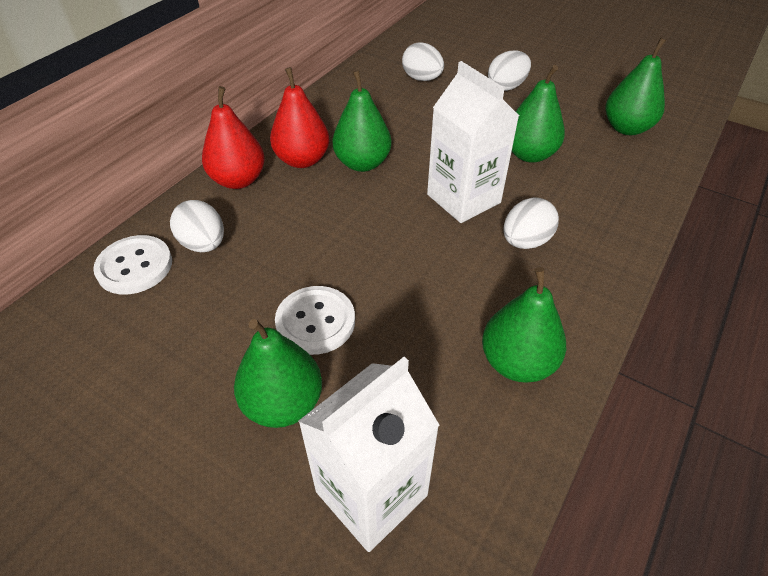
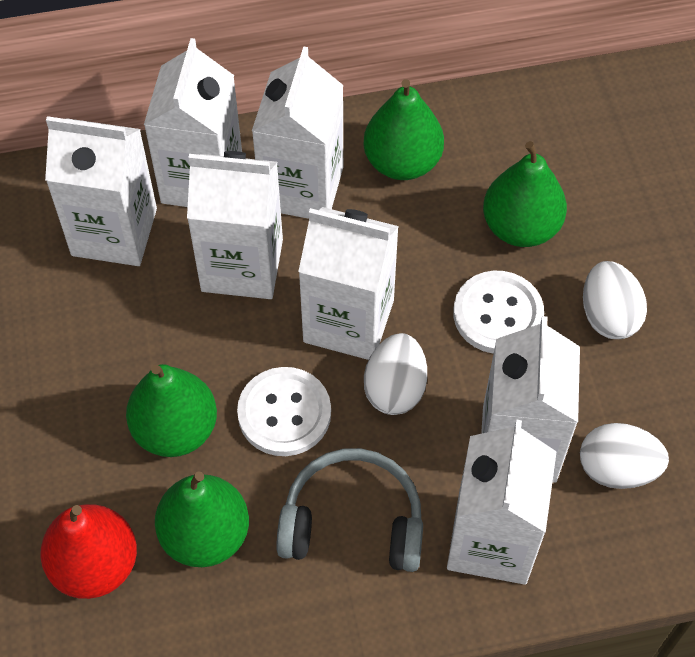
green pear: [234,319,322,428] [332,70,392,172] [482,267,566,383] [512,65,565,163] [605,38,666,135] = 5 -> [126,364,217,457] [155,471,249,567] [363,79,444,180] [483,141,567,247] = 4
grey headphones: none = 0 -> [276,448,423,572] = 1
red pear: [202,86,265,189] [270,67,330,168] = 2 -> [40,504,137,599] = 1
white carton: [298,357,440,552] [427,61,519,223] = 2 -> [45,116,157,266] [144,38,242,207] [187,151,283,299] [252,46,344,219] [298,207,399,360] [447,420,557,585] [481,316,580,483] = 7
white egg: [170,200,224,252] [402,42,444,81] [488,51,531,91] [503,197,559,249] = 4 -> [364,333,427,415] [580,423,669,489] [583,261,647,339] = 3

